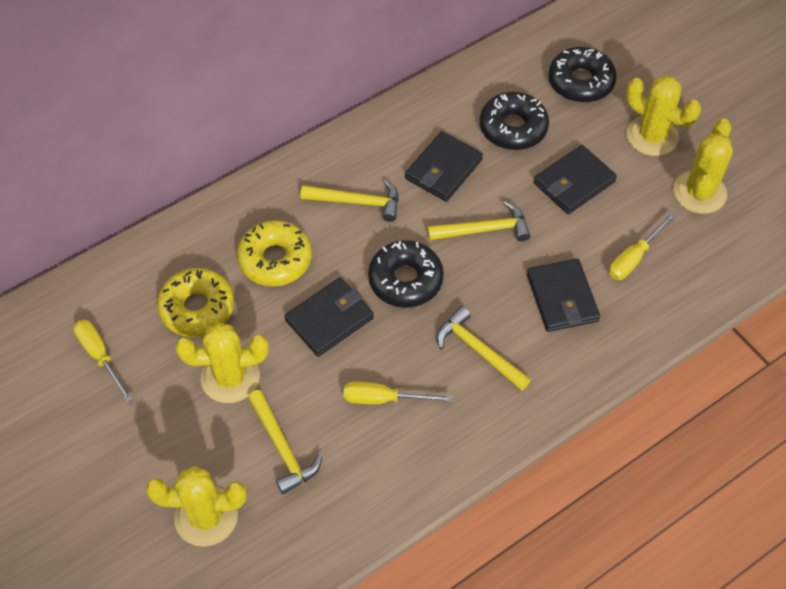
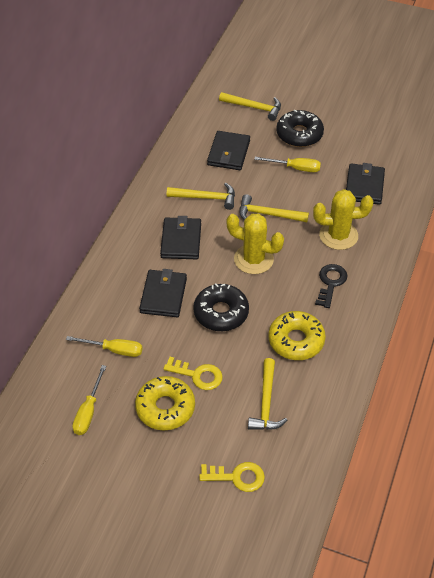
black donut: [368,240,444,308] [480,92,549,150] [548,47,617,103] = 3 -> [193,284,249,331] [276,109,324,147] = 2
black key: none = 0 -> [315,264,347,308] = 1
yellow cactus: [146,466,246,547] [175,322,269,403] [626,76,701,156] [673,119,733,214] = 4 -> [227,213,284,274] [313,189,373,250] = 2
yellow key: none = 0 -> [163,357,223,390] [199,462,265,492] = 2

